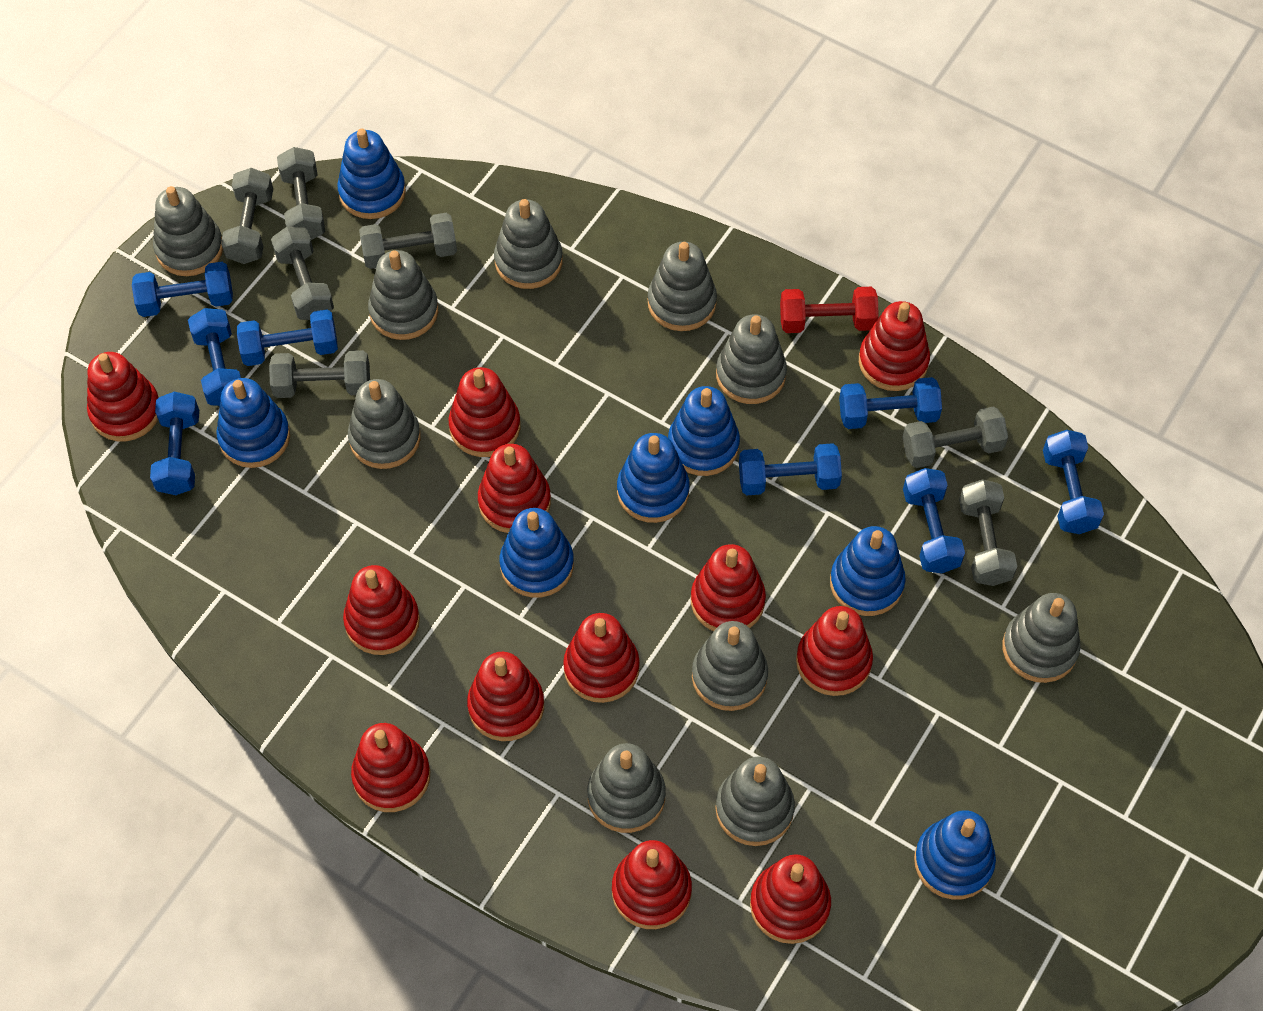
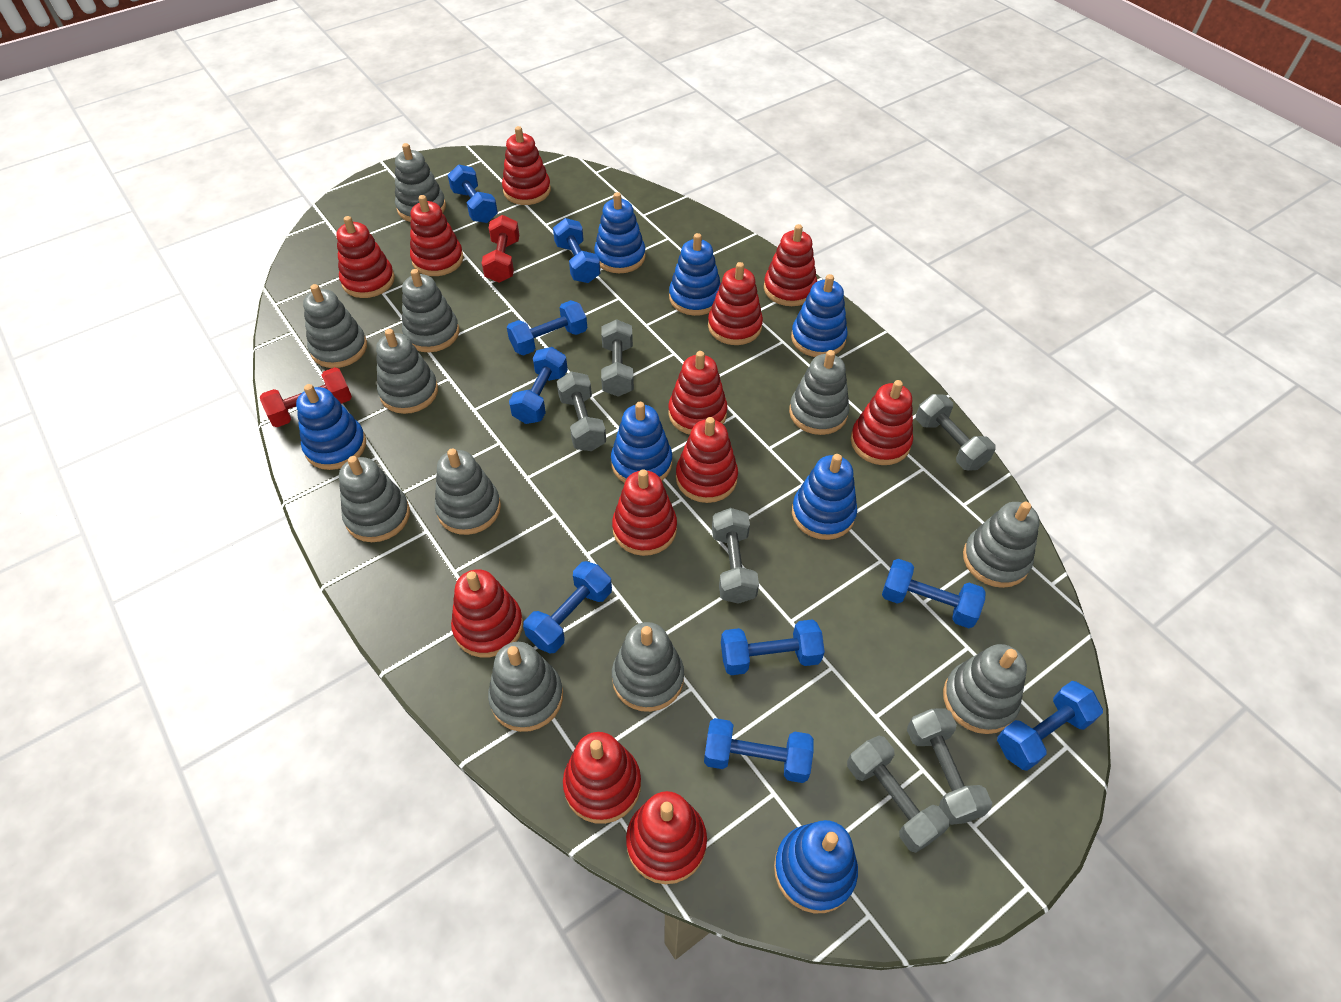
blue dumbbell: [132,262,233,317] [150,392,199,495] [188,308,241,406] [237,310,338,366] [739,443,842,495] [839,377,942,429] [903,468,965,573] [1043,430,1104,534] = 8 -> [448,164,498,223] [507,300,587,356] [509,347,568,424] [523,561,612,654] [553,218,600,283] [704,718,814,783] [721,619,825,675] [882,559,986,628] [997,681,1103,771] = 9
grey dumbbell: [221,168,273,264] [269,350,370,398] [271,227,334,320] [277,147,325,240] [359,213,457,269] [902,406,1008,468] [959,479,1017,586] = 7 -> [557,371,606,451] [601,319,634,397] [712,508,759,604] [847,736,950,853] [907,709,992,825] [916,394,996,471] = 6
grey stacking toy: [153,186,223,276] [348,379,421,469] [368,250,438,340] [494,199,563,289] [587,743,666,833] [648,242,717,331] [692,621,768,711] [716,314,787,404] [716,756,795,846] [1003,593,1080,683] = 10 -> [303,284,367,368] [339,456,410,542] [376,329,438,414] [395,143,446,222] [402,269,459,352] [435,448,501,535] [488,642,563,732] [612,622,684,712] [789,350,850,435] [943,644,1027,734] [963,502,1040,588] = 11
red dumbbell: [780,287,879,333] = 1 -> [260,367,352,427] [482,215,519,283] = 2

